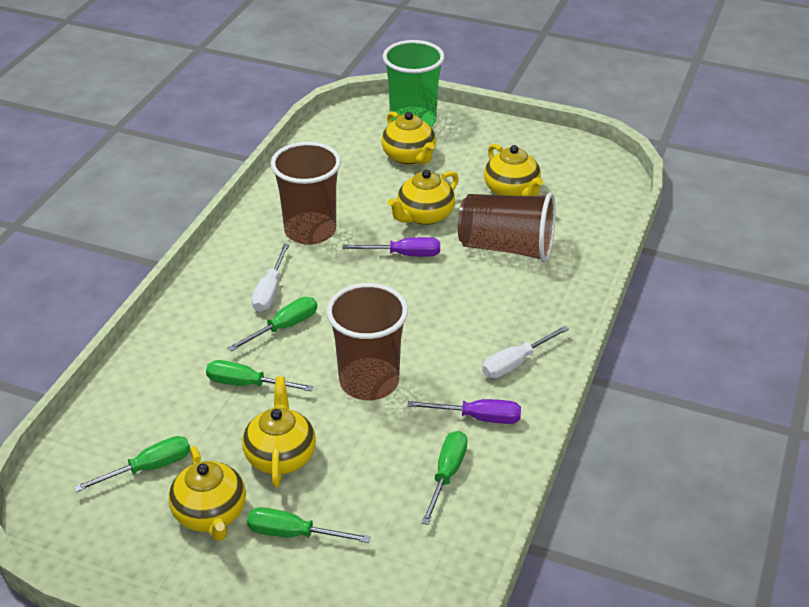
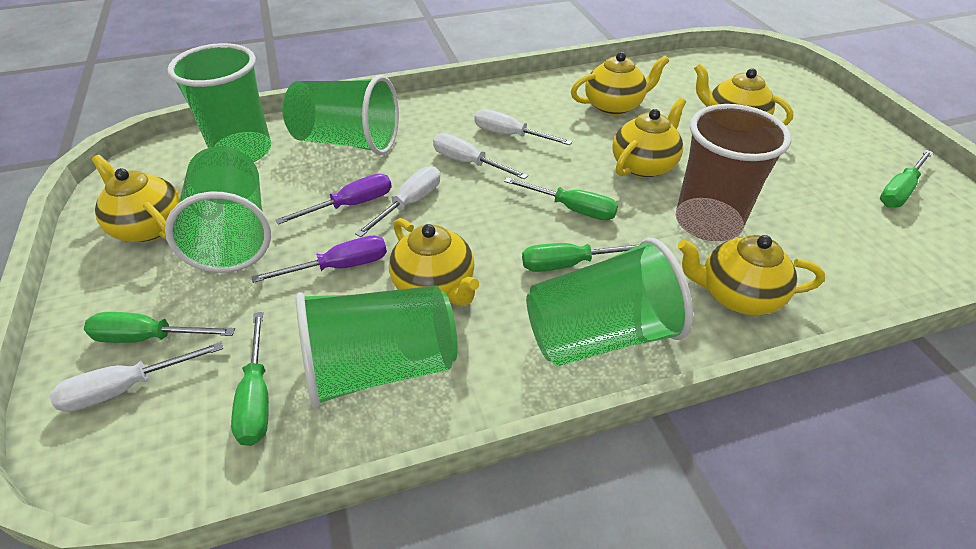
brown cup: [271,142,341,245] [326,283,408,400] [458,193,556,262] = 3 -> [676,104,791,241] = 1
green cup: [383,40,445,127] = 1 -> [165,146,271,273] [167,43,271,162] [282,75,399,155] [296,286,458,409] [526,238,693,366] = 5
white screwdriver: [252,244,290,312] [482,326,569,378] = 2 -> [50,342,223,412] [355,166,440,237] [433,133,528,180] [475,109,572,145] = 4
yellow teapot: [168,446,246,541] [242,377,316,487] [381,111,436,165] [388,170,459,225] [484,144,543,196] = 5 -> [92,155,180,242] [389,218,479,306] [571,52,669,115] [612,98,686,178] [678,235,825,315] [694,64,793,125] = 6

